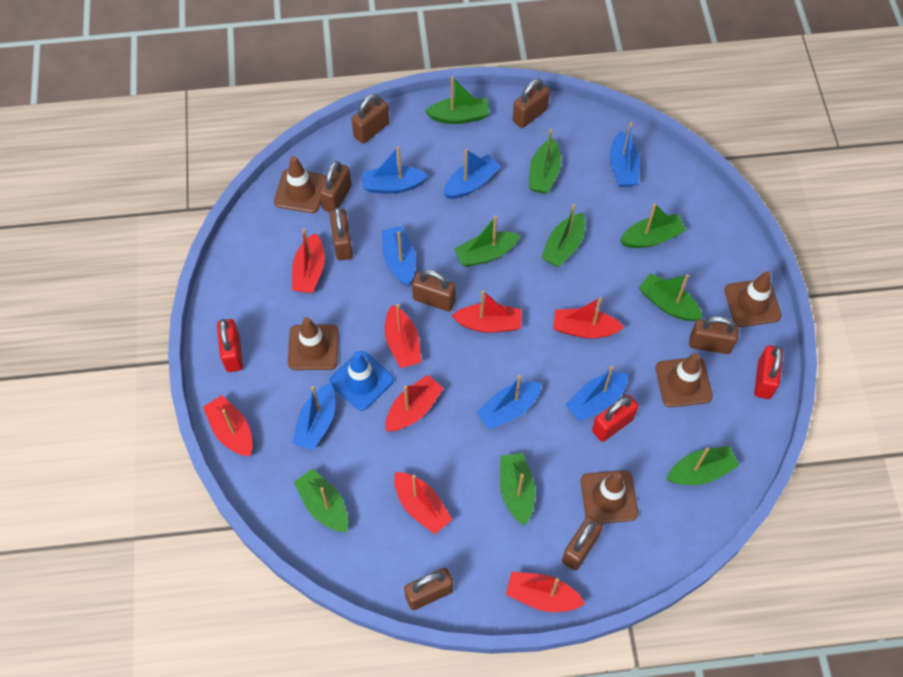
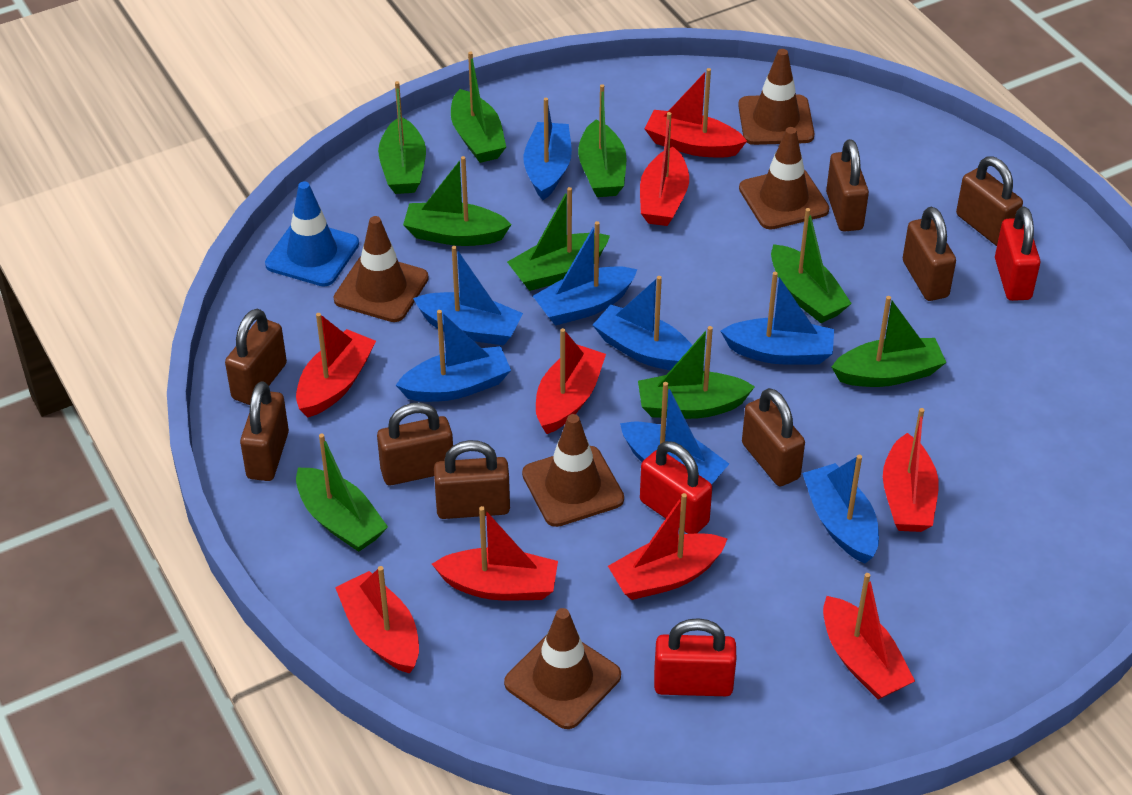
blue boat: [292,383,335,450] [362,147,428,193] [382,226,416,286] [443,149,501,199] [476,375,542,429] [566,366,628,421] [610,122,640,187] = 7 -> [396,310,511,402] [413,246,523,346] [524,98,572,200] [533,221,637,326] [593,276,692,370] [620,382,729,484] [720,272,834,365] [802,455,879,563] = 8
red boat: [203,395,253,456] [292,229,325,293] [385,304,422,368] [386,375,444,432] [394,472,452,534] [452,290,522,333] [506,572,585,612] [553,297,624,339] = 8 -> [296,313,376,417] [335,566,419,674] [432,506,558,600] [536,328,606,434] [608,493,728,600] [640,112,689,226] [644,68,747,157] [823,573,915,699] [883,408,939,532] = 9

